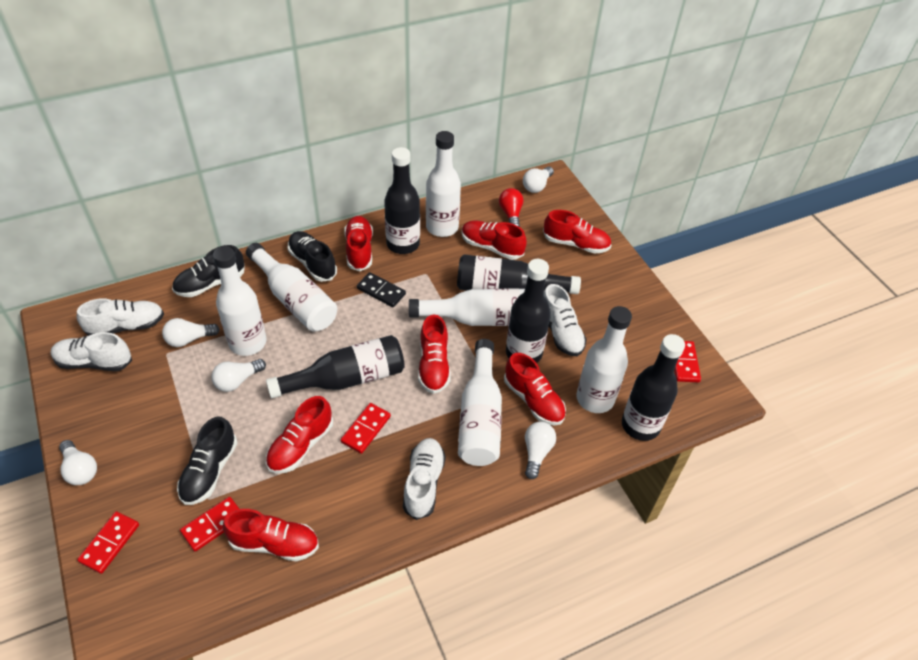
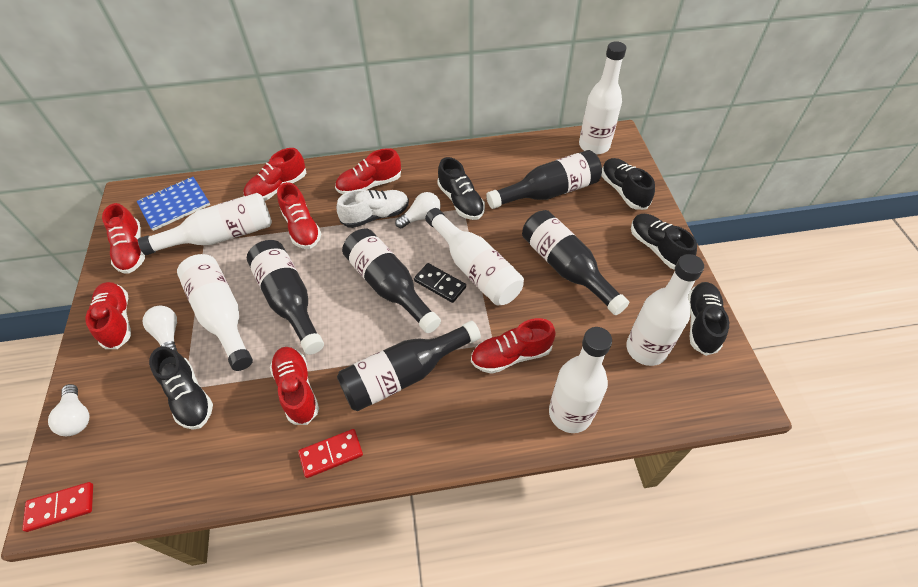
black shoe: [172,245,245,297] [177,416,237,505] [288,231,337,282] = 3 -> [149,347,213,430] [437,157,485,220] [601,158,655,210] [631,214,697,270] [688,282,729,356] = 5
blue notebook: none = 0 -> [136,177,210,231] = 1
red domino: [77,512,139,574] [180,497,239,552] [341,403,391,454] [674,341,701,382] = 4 -> [22,482,93,532] [298,429,363,478] = 2
red light bulb: [499,188,524,227] = 1 -> none = 0
white light bulb: [59,440,97,485] [162,318,220,347] [211,359,266,392] [523,166,554,193] [525,422,556,479] = 5 -> [48,384,89,436] [142,306,178,352] [395,192,441,228] = 3
white shoe: [51,332,132,371] [77,298,164,336] [403,438,446,520] [544,284,587,356] = 4 -> [337,189,409,228] = 1

